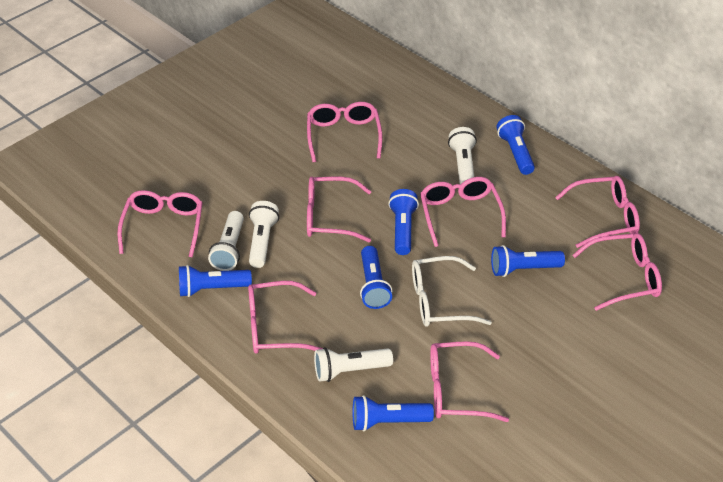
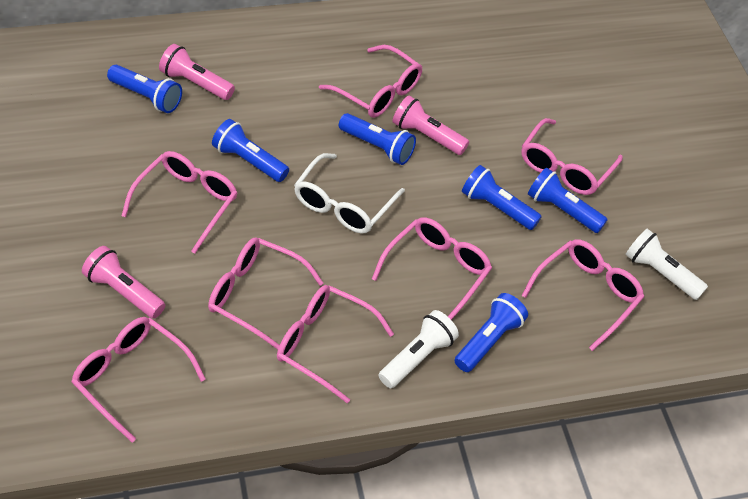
pink flashlight: none = 0 -> [82,246,165,318] [159,44,235,100] [392,96,469,155] = 3
white flashlight: [208,211,244,271] [249,201,279,268] [314,347,393,382] [448,127,477,185] = 4 -> [378,310,459,388] [625,229,708,300] = 2

